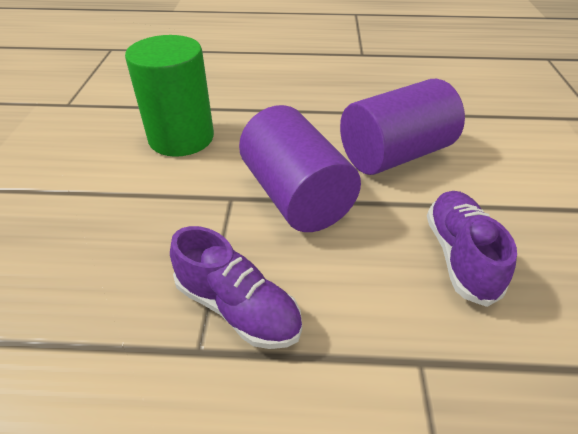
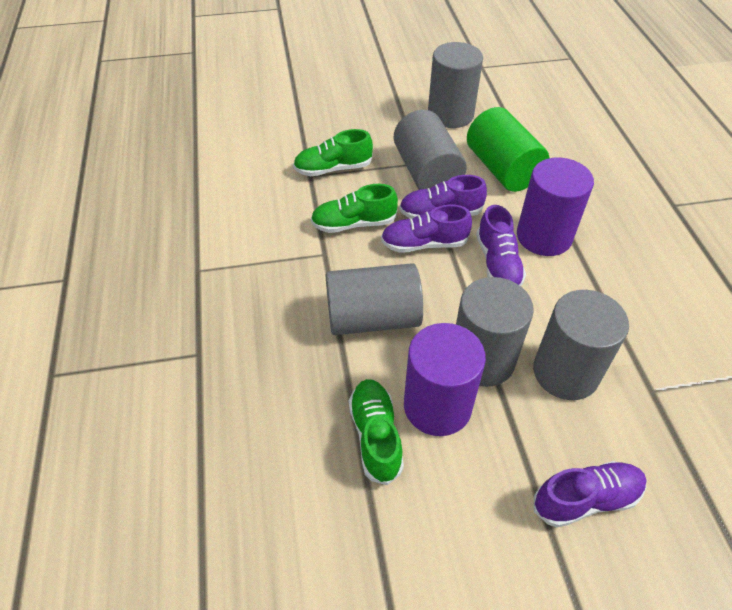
green shoe: none = 0 -> [293,129,373,176] [311,184,398,233] [349,379,404,485] = 3
grey cylinder: none = 0 -> [326,263,423,335] [394,110,467,190] [428,42,483,128] [456,277,534,387] [533,290,629,400] = 5
purple shoe: [170,226,302,349] [427,191,517,307] = 2 -> [381,205,472,253] [399,175,487,219] [476,205,526,286] [534,461,647,528] = 4

